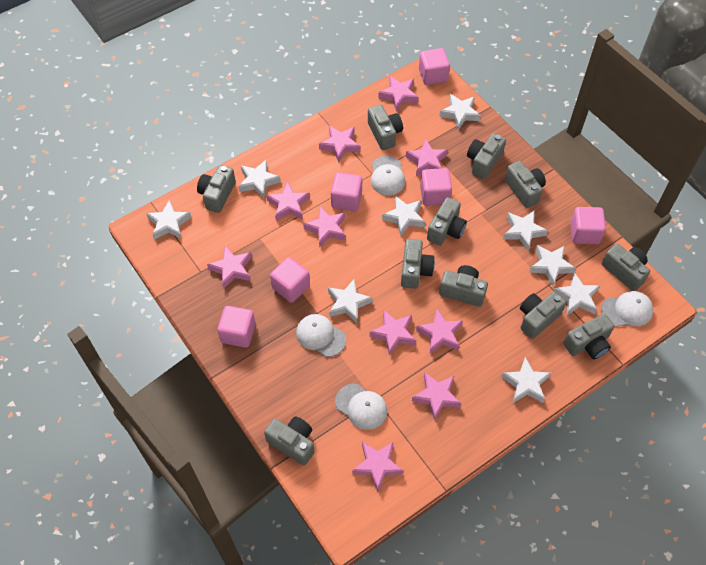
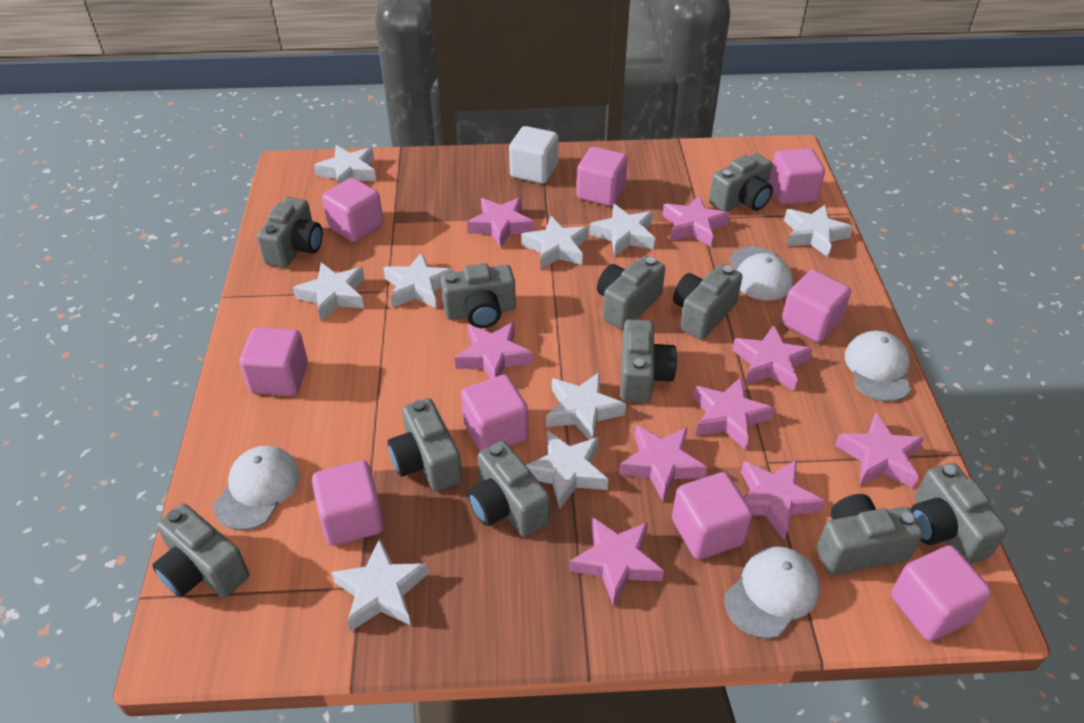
pink cube: [217,306,256,348] [270,257,310,303] [331,172,362,211] [419,48,450,85] [420,168,452,206] [570,207,606,244] = 6 -> [239,327,308,396] [312,460,384,546] [322,177,383,242] [461,375,528,451] [577,147,628,206] [672,472,753,560] [769,148,825,205] [781,270,851,343] [891,545,992,641] = 9
pink star: [207,246,252,289] [266,182,310,221] [303,206,345,248] [319,126,361,163] [352,442,404,492] [369,310,416,356] [378,76,419,111] [406,139,448,176] [412,372,462,421] [416,309,463,354] = 10 -> [455,322,532,379] [467,197,534,248] [569,517,664,606] [619,425,707,501] [662,195,730,247] [693,377,775,450] [732,325,812,391] [741,460,825,540] [835,413,924,488] = 9
white cube: none = 0 -> [509,126,558,184] = 1

